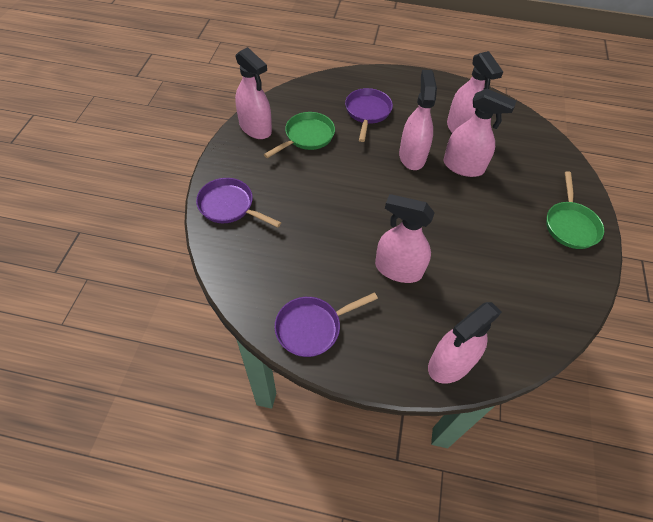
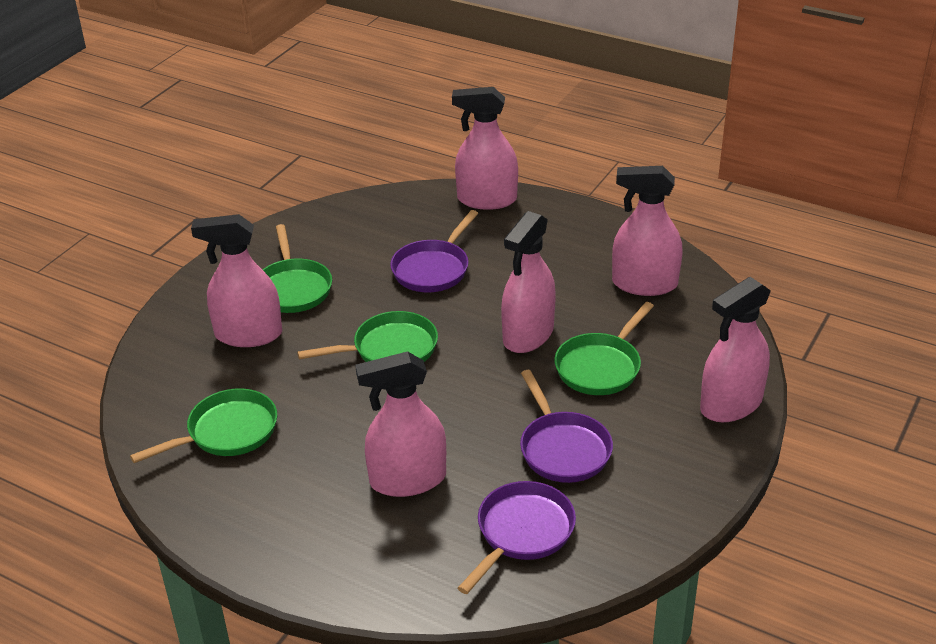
green pan: [264,112,335,158] [546,171,604,249] = 2 -> [130,388,277,463] [263,224,332,313] [297,311,438,362] [554,302,654,395] = 4

